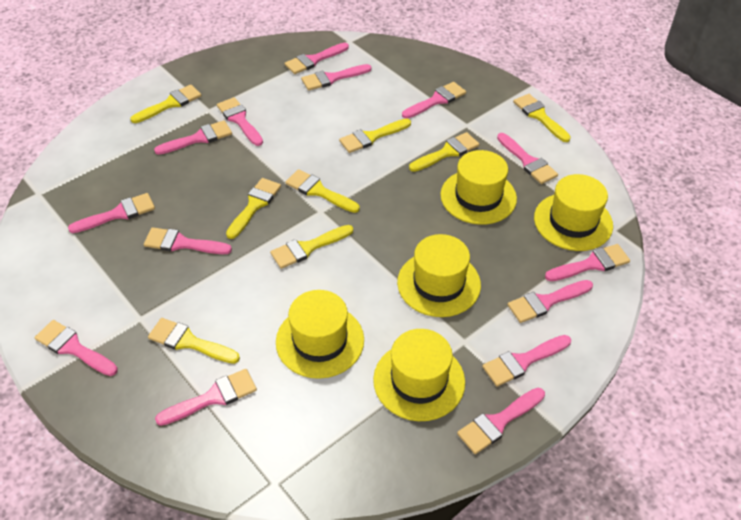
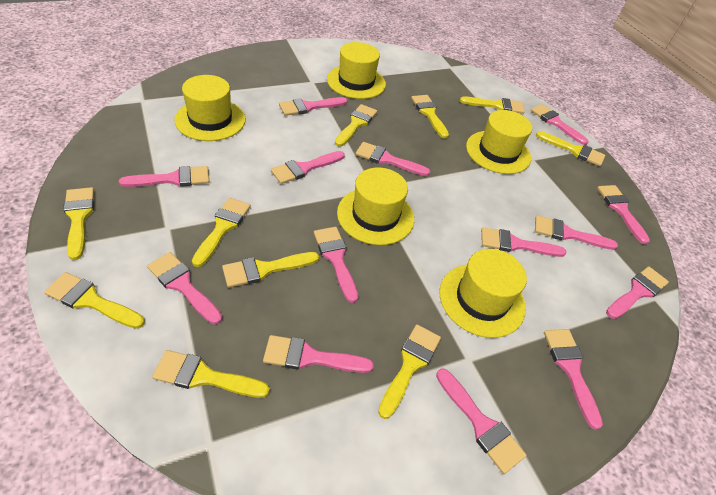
yellow brush: [130,85,202,123] [148,318,240,364] [226,178,281,239] [270,225,353,269] [285,169,360,213] [339,118,411,153] [409,132,479,172] [513,94,571,142] = 8 -> [44,272,145,329] [63,187,94,260] [152,350,270,398] [192,198,251,267] [222,252,319,288] [335,104,377,147] [378,324,441,419] [411,95,449,139] [460,97,525,114] [536,131,606,166] = 10

